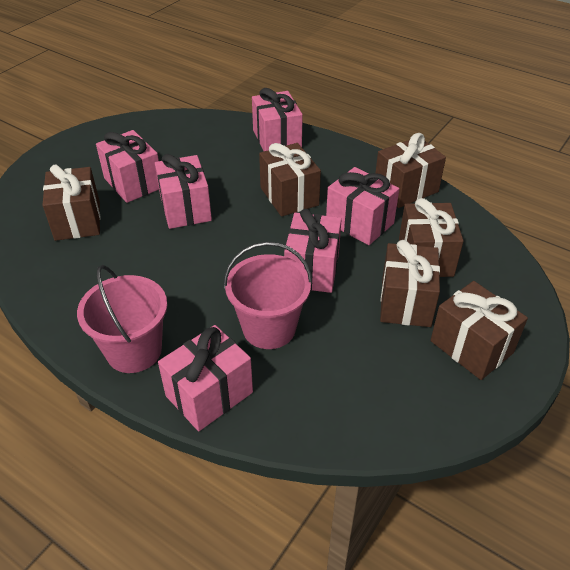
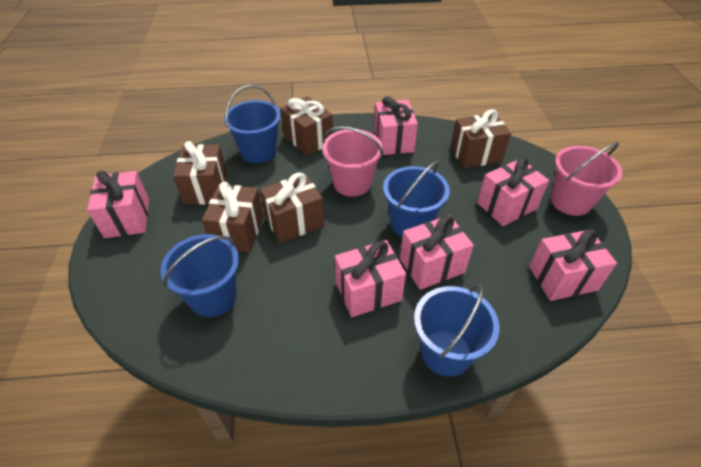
blue bucket: none = 0 -> [161,234,239,317] [224,85,281,163] [383,160,450,237] [414,284,499,377] = 4
brown gift: [42,164,100,241] [259,143,321,217] [376,133,446,208] [380,240,440,327] [399,198,464,277] [430,281,528,380] = 6 -> [173,141,227,205] [202,182,264,252] [260,173,324,243] [280,96,333,156] [451,109,511,168] = 5

